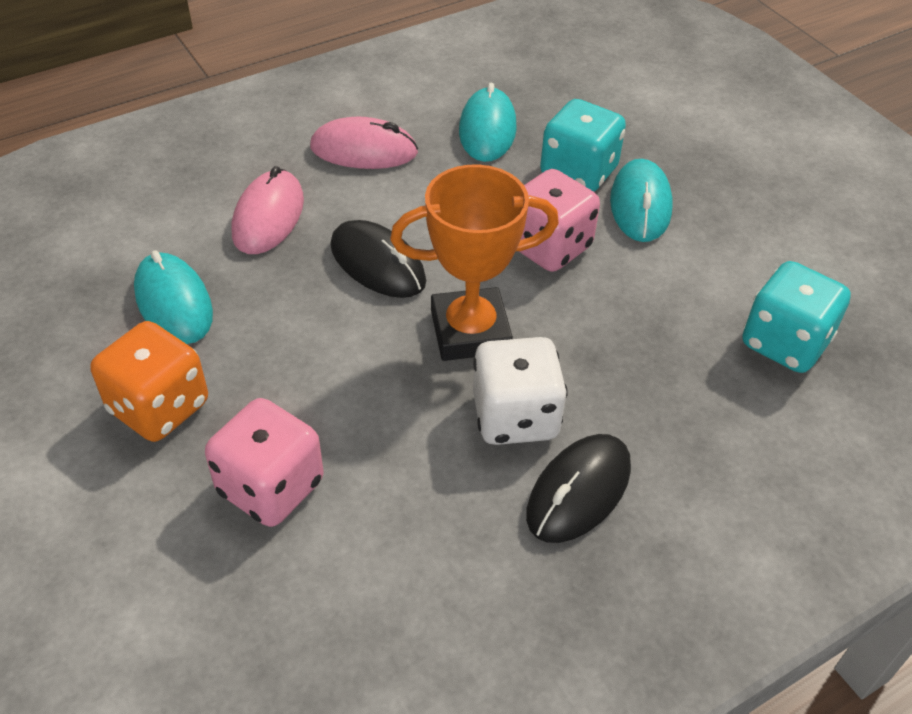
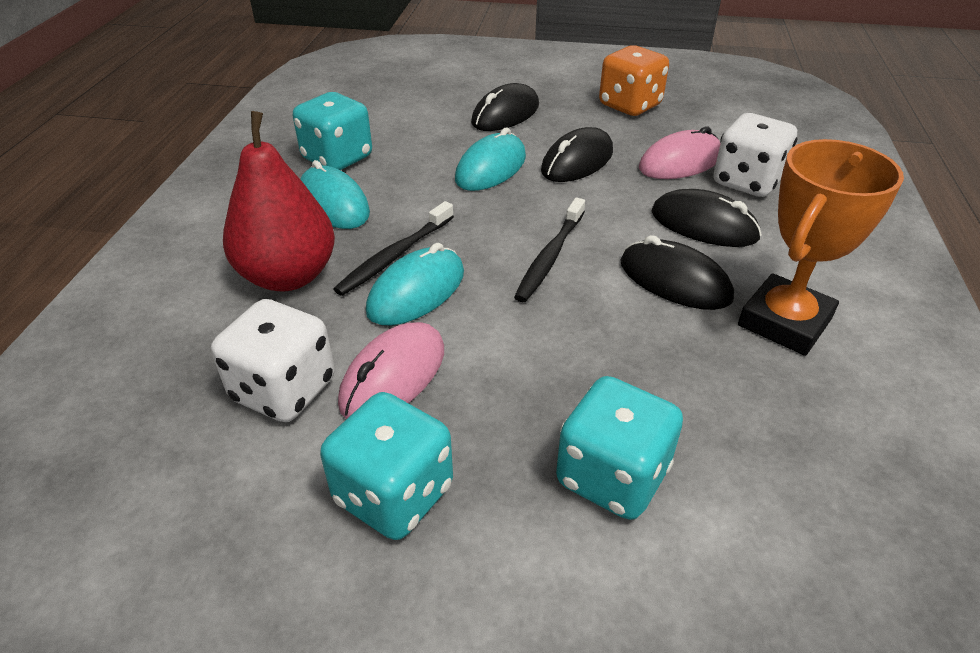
black mouse: [331,220,426,298] [526,434,631,543] = 2 -> [471,83,539,131] [541,127,613,182] [621,235,734,310] [652,189,762,247] = 4
black toothbrush: none = 0 -> [334,201,454,296] [514,198,585,302] = 2
pink dice: [205,398,324,527] [519,169,600,272] = 2 -> none = 0
red pear: none = 0 -> [223,111,335,291] = 1
turquoise dice: [540,99,626,192] [743,261,851,373] = 2 -> [293,92,372,170] [320,392,453,540] [556,376,683,520] = 3
white dice: [473,337,568,445] = 1 -> [211,299,335,422] [713,113,798,197] = 2

